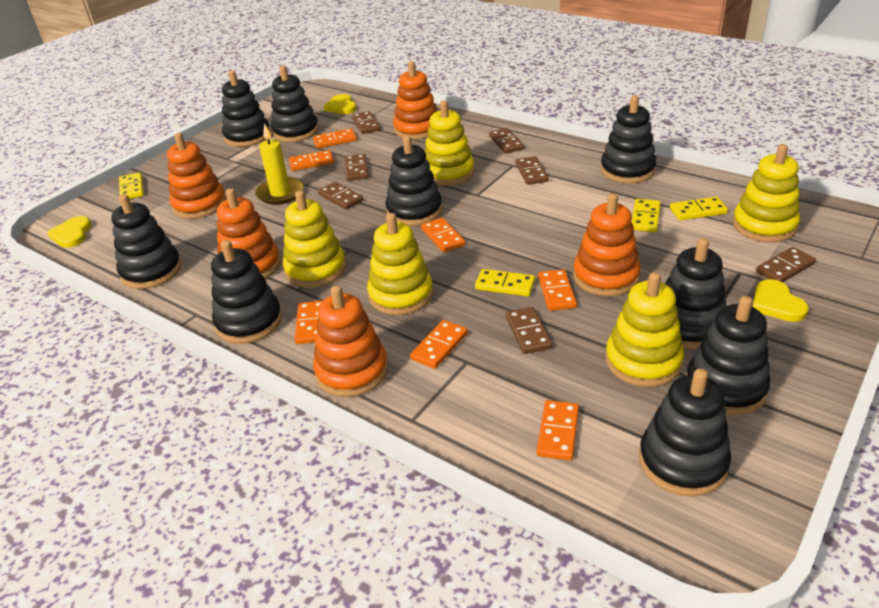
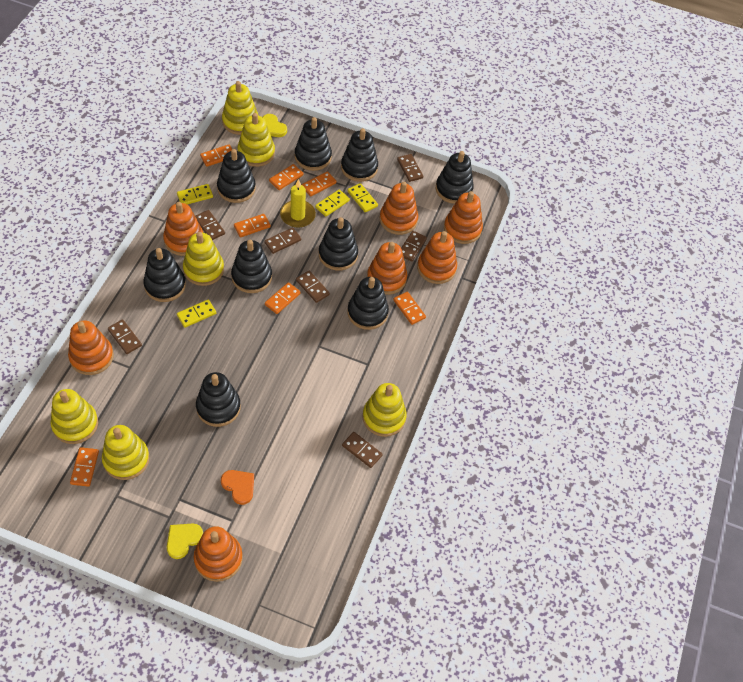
orange heart: none = 0 -> [221,470,254,505] = 1
orange stacking toy: [167,133,226,219] [217,188,281,279] [313,285,388,397] [393,62,437,140] [573,193,641,296] = 5 -> [68,321,114,375] [163,202,203,256] [194,526,243,582] [367,242,407,295] [380,182,418,235] [417,231,457,284] [444,191,483,244] = 7
yellow heart: [47,216,92,248] [323,94,356,114] [752,279,809,322] = 3 -> [167,524,203,559] [263,114,287,137] = 2
yellow stacking toy: [283,190,346,288] [367,213,433,315] [424,100,475,186] [605,272,684,387] [732,144,800,242] = 5 -> [50,389,98,444] [102,425,150,480] [183,232,224,286] [222,81,258,135] [238,113,275,167] [362,383,407,437] = 6

